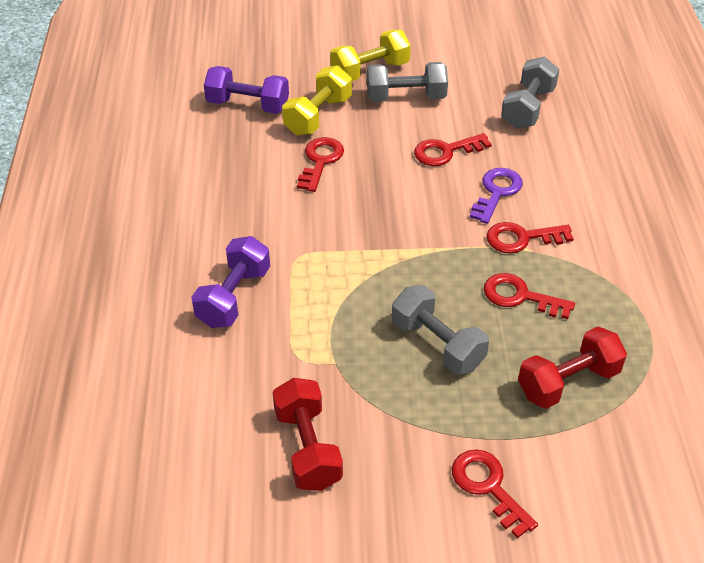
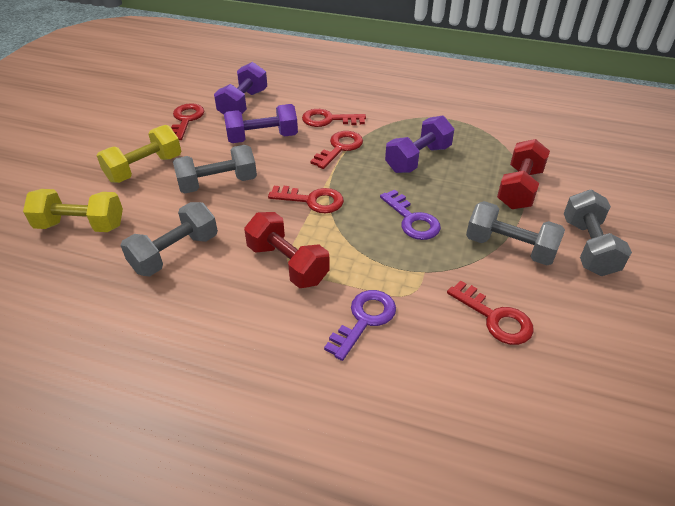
grey dumbbell: [367,62,448,102] [392,285,489,375] [501,57,559,129] = 3 -> [120,202,218,276] [173,145,257,194] [466,201,565,265] [564,190,632,276] = 4
purple dumbbell: [191,236,270,328] [204,66,289,114] = 2 -> [214,62,267,115] [224,104,298,143] [385,116,454,173] = 3
purple key: [470,168,523,224] = 1 -> [324,290,396,361] [380,189,441,240] = 2

